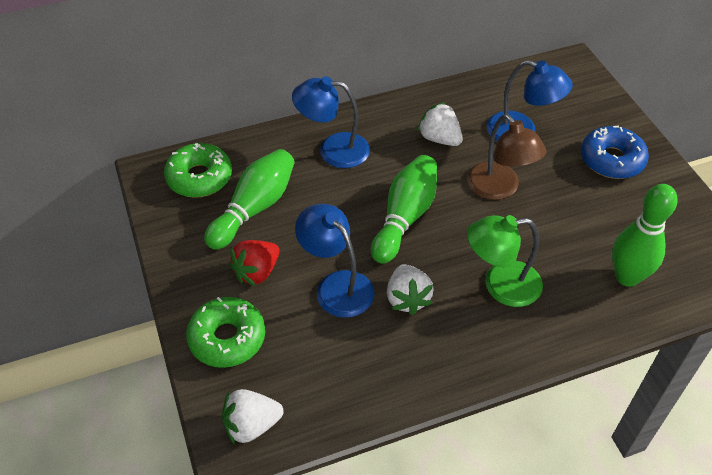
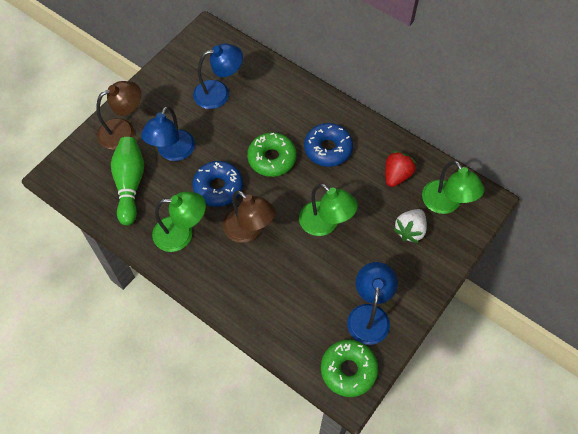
blue donut: [581,126,649,179] = 1 -> [192,161,243,207] [304,123,353,167] = 2
brown lamp: [467,114,547,200] = 1 -> [96,81,141,150] [223,190,275,243] = 2
green bowling pin: [204,149,295,250] [371,155,437,264] [612,184,678,287] = 3 -> [111,137,144,225] = 1
green lamp: [467,215,543,307] = 1 -> [152,192,206,252] [299,183,358,236] [422,160,484,214] = 3
white strawberry: [222,389,284,445] [387,264,434,315] [417,102,463,146] = 3 -> [393,209,427,243] = 1

